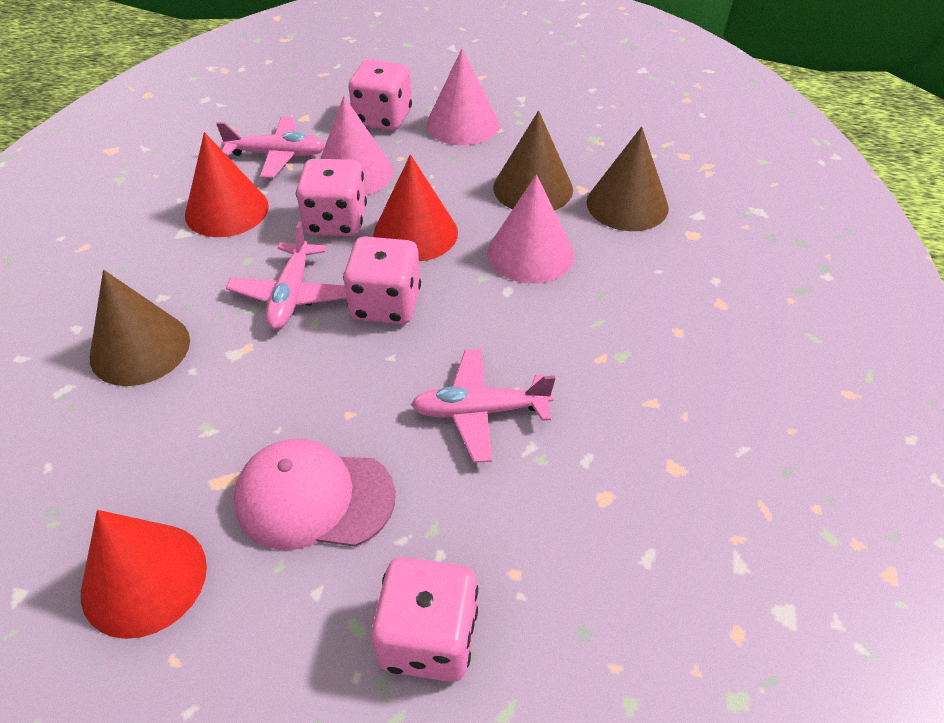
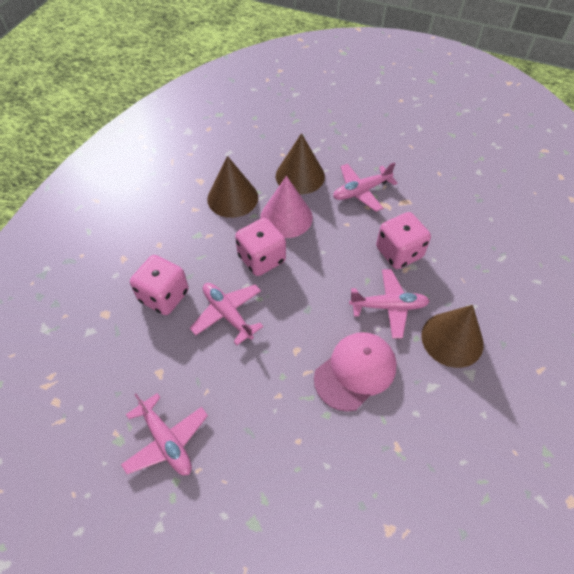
pink cone: [320,96,393,195] [426,49,499,145] [487,175,574,284] = 3 -> [260,176,313,238] = 1
pink dice: [296,159,367,236] [343,236,421,324] [349,59,412,130] [372,557,478,682] = 4 -> [130,255,189,315] [235,218,286,276] [376,212,431,269] = 3
pink plane: [216,117,325,178] [226,222,347,330] [411,349,556,463] = 3 -> [121,393,208,475] [190,283,263,345] [333,162,398,212] [349,269,430,339] = 4
red cone: [81,510,207,639] [185,132,269,237] [373,155,458,261] = 3 -> none = 0

